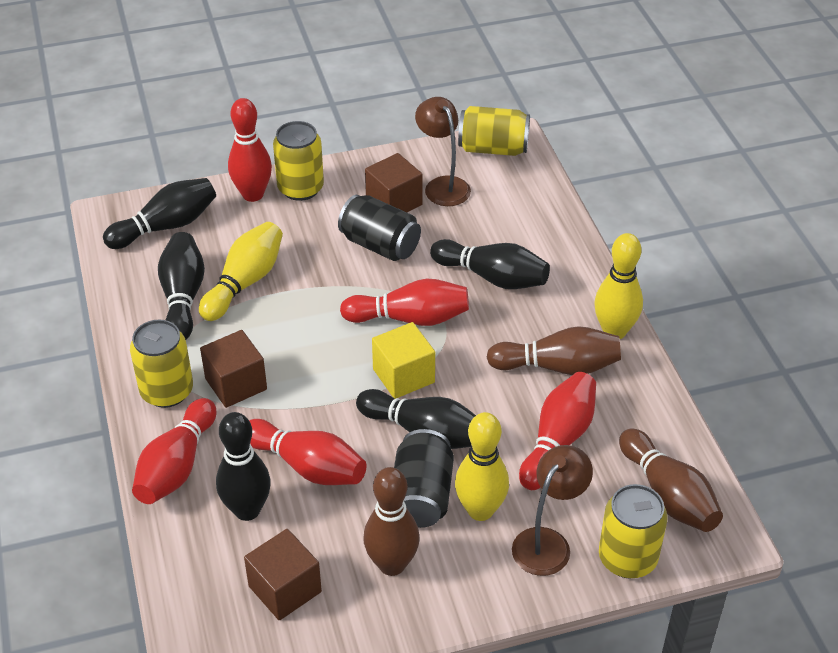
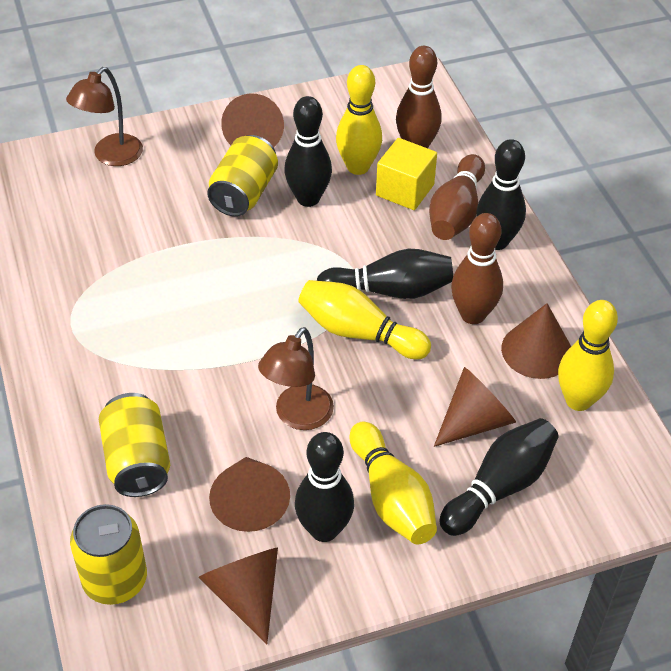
black can: [338,195,421,261] [394,429,454,528] = 2 -> none = 0
brown cone: none = 0 -> [198,548,278,644] [209,457,290,532] [221,94,284,148] [434,367,516,447] [501,303,571,379] = 5
brown cube: [200,330,267,408] [244,529,322,620] [365,153,423,212] = 3 -> none = 0
red bowling pin: [132,398,216,504] [228,98,272,202] [249,419,367,485] [340,279,469,326] [519,372,596,490] = 5 -> none = 0
yellow bowling pin: [199,222,283,321] [455,412,509,521] [594,233,643,339] = 3 -> [298,280,431,359] [336,65,382,175] [349,421,437,544] [558,300,618,411] = 4
yellow can: [130,320,193,408] [273,121,324,201] [458,106,530,156] [599,484,668,578] = 4 -> [70,504,147,605] [99,393,170,497] [207,135,278,217] = 3

